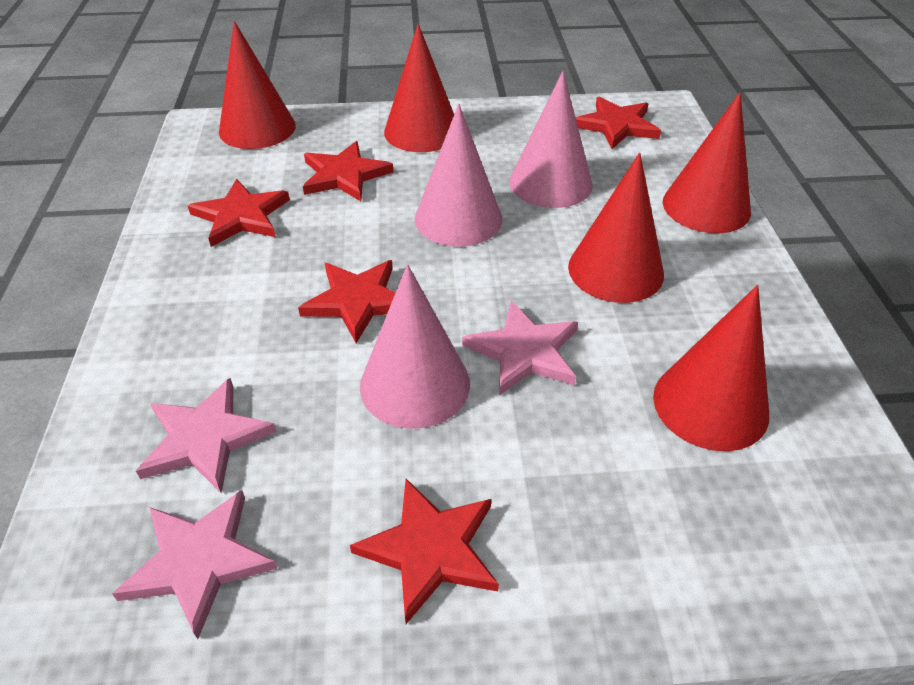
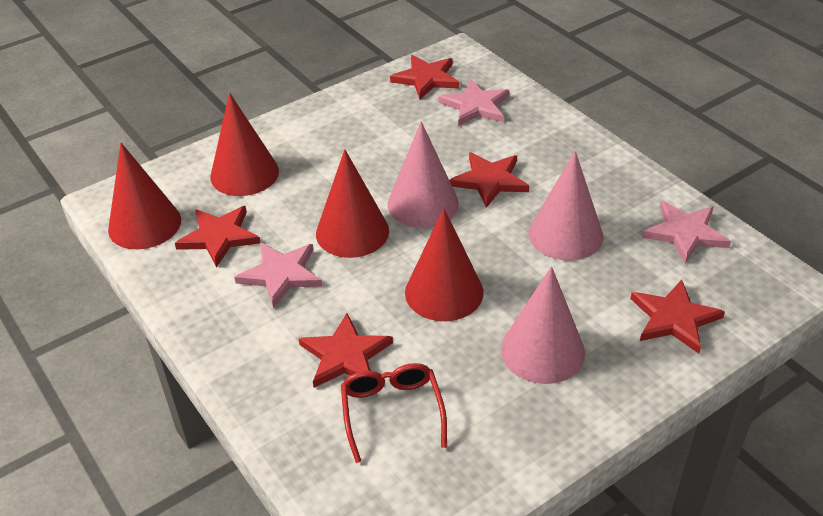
red cone: [219,21,296,149] [384,24,454,152] [568,153,664,303] [653,285,769,451] [663,93,751,233] = 5 -> [108,143,181,250] [211,93,279,196] [316,149,389,258] [405,208,483,321] = 4
red glasses: none = 0 -> [341,363,447,463] = 1

